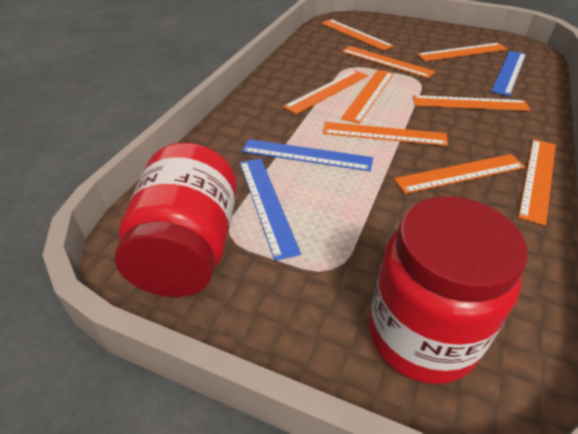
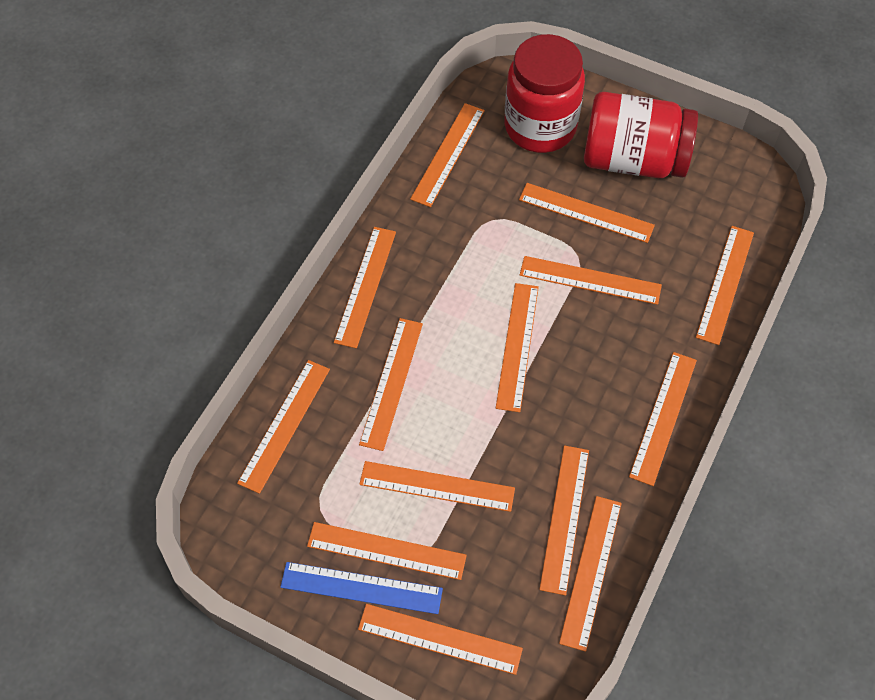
blue ruler: [240,158,301,261] [242,139,373,171] [491,51,526,96] = 3 -> [280,562,443,614] = 1
orange ruler: [283,70,368,114] [321,19,394,51] [323,122,448,146] [341,46,435,78] [341,70,394,124] [394,154,525,194] [413,95,530,111] [417,43,507,61] [518,139,556,226] = 9 -> [237,360,330,494] [307,522,467,580] [334,227,396,348] [358,604,523,675] [359,318,423,451] [360,461,515,512] [410,103,485,207] [496,283,539,412] [519,183,655,243] [520,256,662,305] [539,445,589,595] [559,496,622,652] [629,352,697,486] [696,226,754,345] = 14

